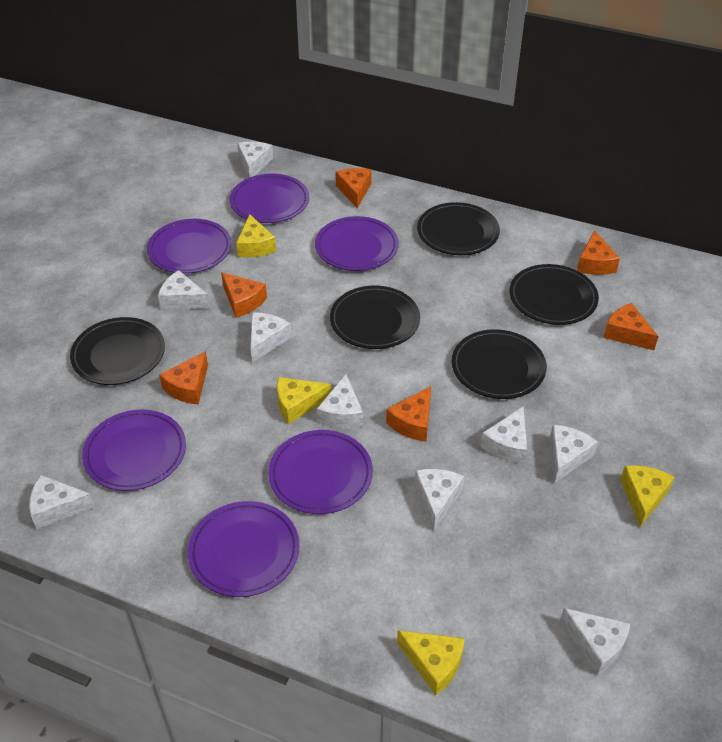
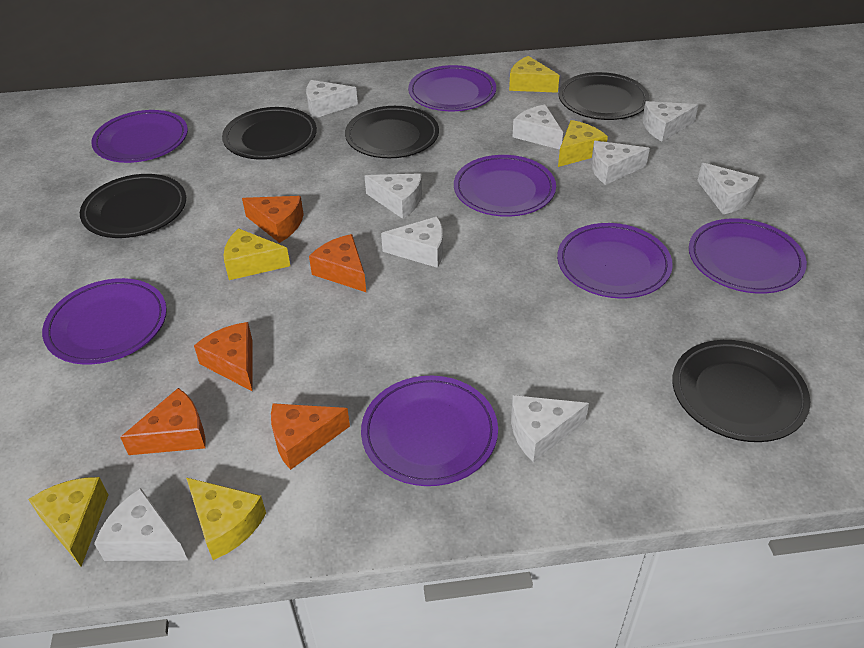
orange cheese: [159,351,208,405] [221,272,267,318] [335,168,372,208] [386,386,431,441] [577,230,620,275] [603,303,659,350] = 6 -> [120,388,205,455] [194,322,253,391] [242,196,304,243] [271,403,350,470] [309,234,366,292] = 5
purple plate: [82,409,186,491] [147,219,231,274] [188,501,300,597] [230,174,309,223] [268,430,373,514] [315,216,399,271] = 6 -> [42,278,167,365] [91,110,188,163] [361,376,498,486] [408,65,496,111] [454,155,556,217] [557,223,673,299] [689,218,807,294] = 7
yellow cheese: [236,214,276,257] [277,377,331,424] [397,630,465,695] [620,465,674,527] = 4 -> [28,477,108,566] [186,477,266,560] [224,228,290,280] [509,56,560,93] [558,120,608,167] = 5

